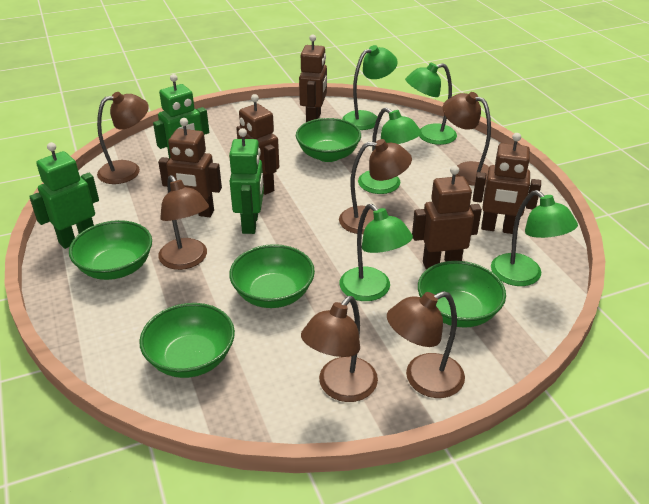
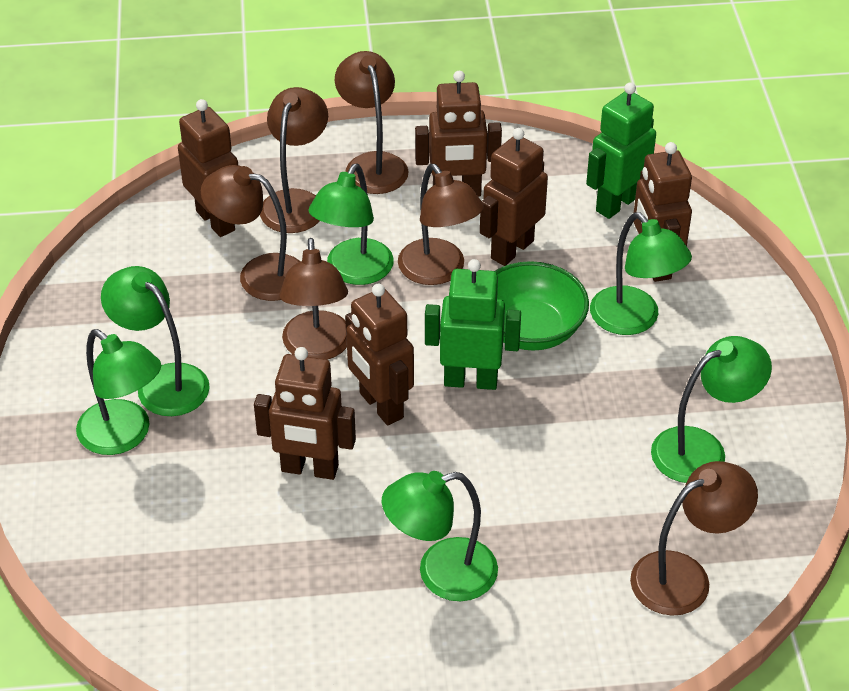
brown robot: [158,118,222,217] [236,94,279,195] [299,34,327,122] [412,166,482,270] [473,133,541,234] = 5 -> [178,99,238,237] [254,347,356,480] [345,284,414,426] [415,71,502,197] [480,128,548,266] [634,142,692,282] = 6
green bowl: [69,220,152,280] [139,303,235,378] [229,244,315,308] [296,118,361,162] [418,261,506,328] = 5 -> [495,261,589,351] = 1
green lamp: [340,204,413,301] [342,45,398,130] [358,107,422,194] [405,63,457,145] [491,190,578,286] = 5 -> [76,329,161,455] [101,266,210,416] [308,163,394,285] [382,471,498,601] [590,212,692,335] [651,336,772,483] = 6
green robot: [29,142,99,249] [153,74,209,158] [229,128,264,234] = 3 -> [425,259,521,390] [586,82,656,219] = 2

